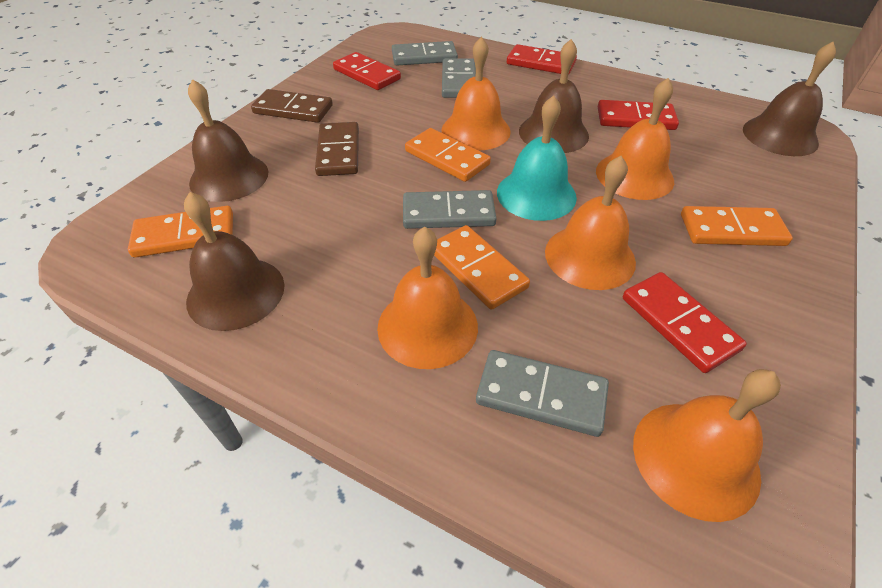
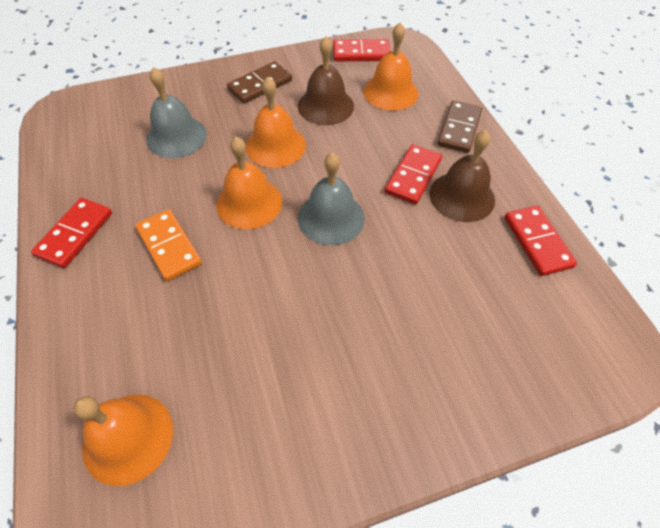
brown bell: [184,192,285,331] [188,79,269,202] [519,39,589,153] [743,41,836,156] = 4 -> [298,36,354,125] [430,130,495,222] = 2
grey bell: none = 0 -> [146,67,207,158] [298,153,365,245] = 2
grey domino: [392,41,458,66] [403,190,497,229] [442,58,476,98] [476,350,609,437] = 4 -> none = 0
orange bell: [377,226,478,369] [441,36,511,150] [545,156,636,290] [596,78,674,200] [633,369,781,522] = 5 -> [73,395,173,486] [216,137,282,229] [246,77,306,168] [363,23,418,111] = 4
orange domino: [128,206,233,258] [405,128,491,182] [434,225,530,310] [681,206,793,246] = 4 -> [135,209,202,281] = 1
turquoise bell: [497,95,577,221] = 1 -> none = 0

